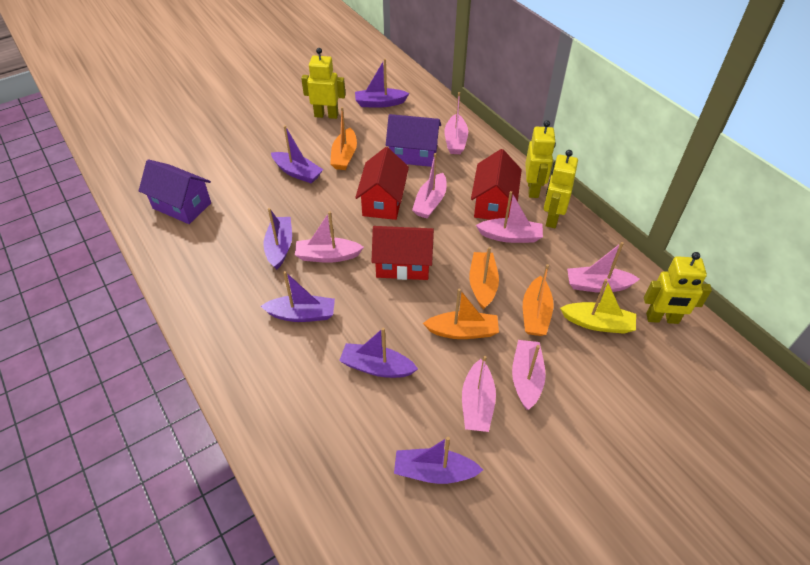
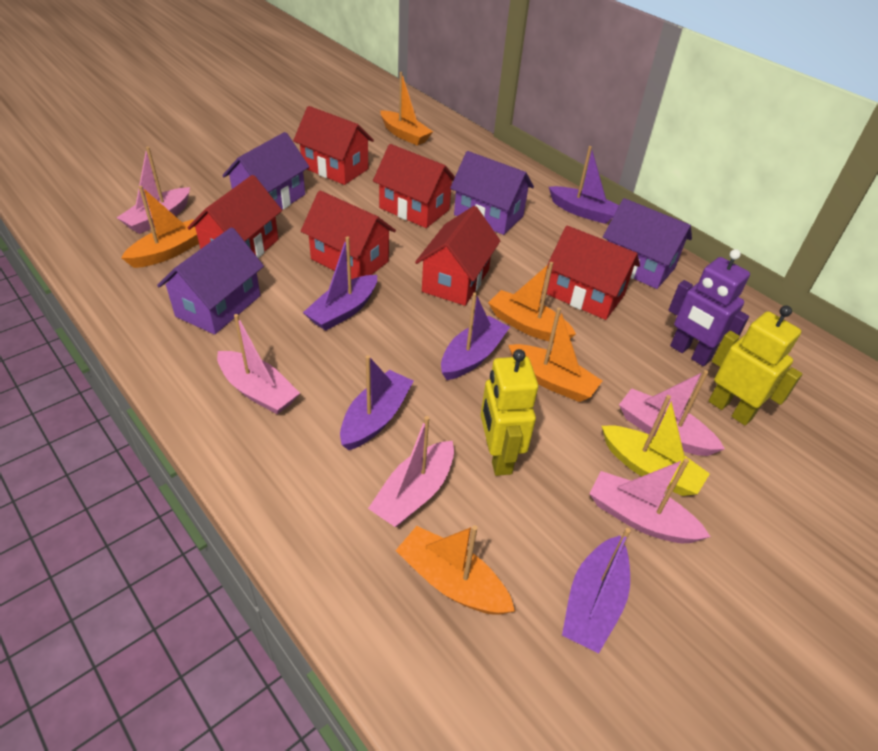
orange boat: [330,107,357,170] [423,289,499,339] [469,247,499,310] [523,264,554,336] = 4 -> [121,186,199,268] [380,72,433,146] [395,525,515,615] [488,262,576,342] [508,307,603,402] = 5
pink boat: [295,211,364,263] [412,153,447,219] [444,92,468,154] [462,356,496,432] [476,191,543,243] [512,340,546,410] [567,242,639,293] = 7 -> [117,147,190,234] [217,314,300,414] [368,416,454,527] [589,458,711,543] [619,370,725,456] = 5
purple boat: [261,271,335,322] [264,208,292,270] [271,125,323,184] [339,328,418,378] [355,59,409,108] [394,437,483,484] = 6 -> [303,236,377,331] [340,355,414,450] [441,293,510,380] [549,146,619,224] [562,528,631,654] = 5
purple house: [139,159,211,224] [386,114,441,167] = 2 -> [157,227,264,335] [222,132,310,210] [450,151,534,235] [603,198,692,289] = 4
purple robot: none = 0 -> [669,249,750,366] = 1
red house: [355,147,409,220] [372,226,434,280] [471,149,522,220] = 3 -> [187,175,282,258] [293,106,374,185] [301,191,396,279] [373,144,455,228] [415,206,500,306] [547,225,640,320] = 6
yellow robot: [301,48,346,119] [525,120,556,198] [544,150,578,228] [644,252,712,324] = 4 -> [480,349,538,476] [709,305,802,425] = 2

